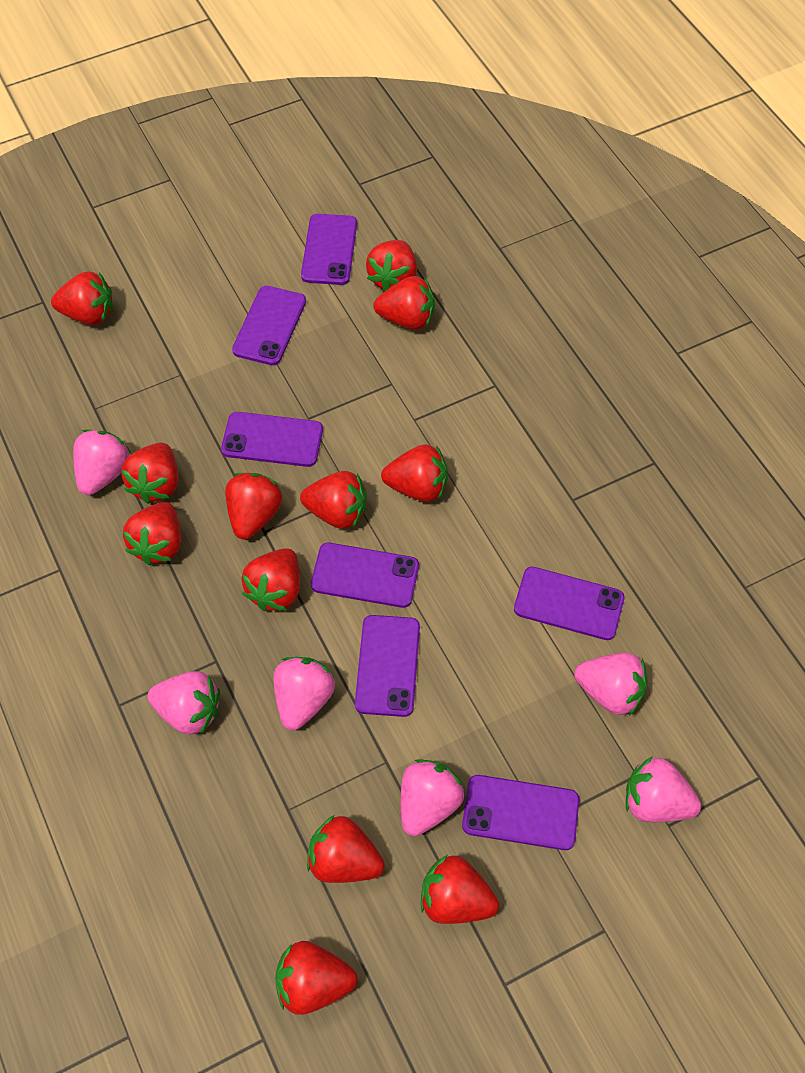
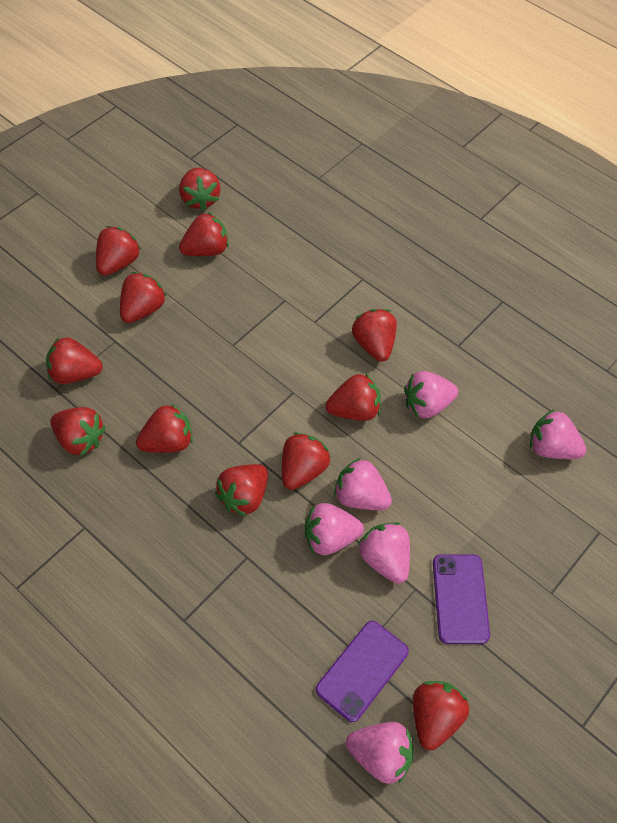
purple phone: [221,412,323,467] [232,286,306,365] [301,214,357,285] [311,543,419,608] [355,615,420,717] [462,775,579,850] [514,567,625,640] = 7 -> [316,621,409,722] [433,554,490,644] = 2

